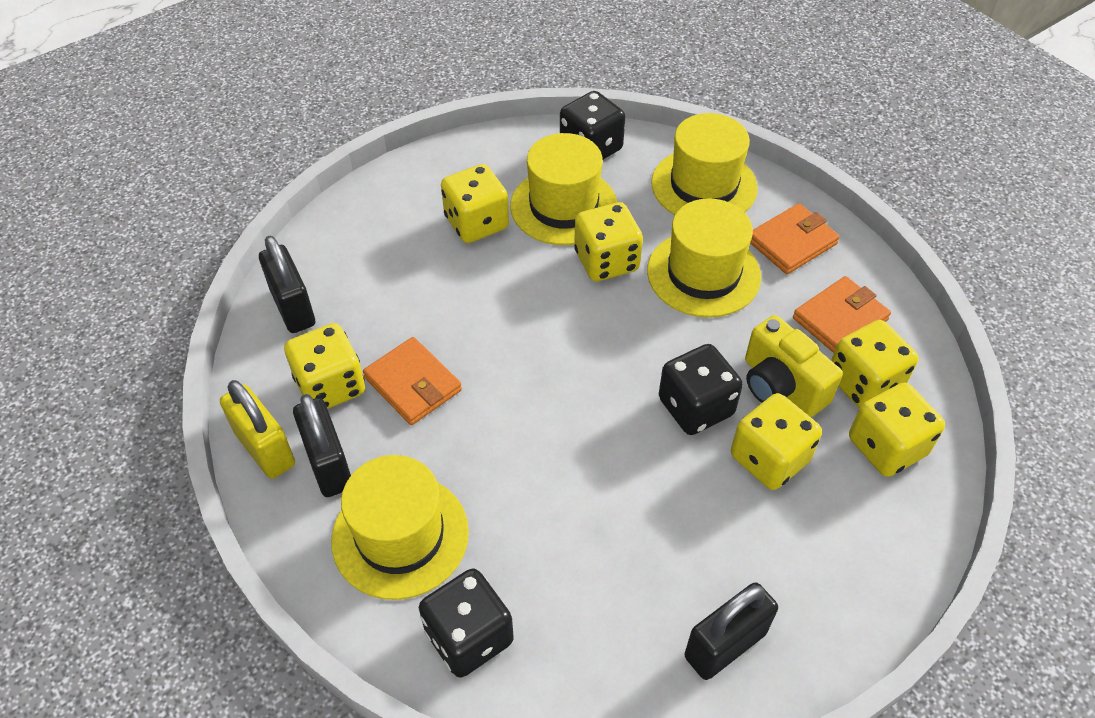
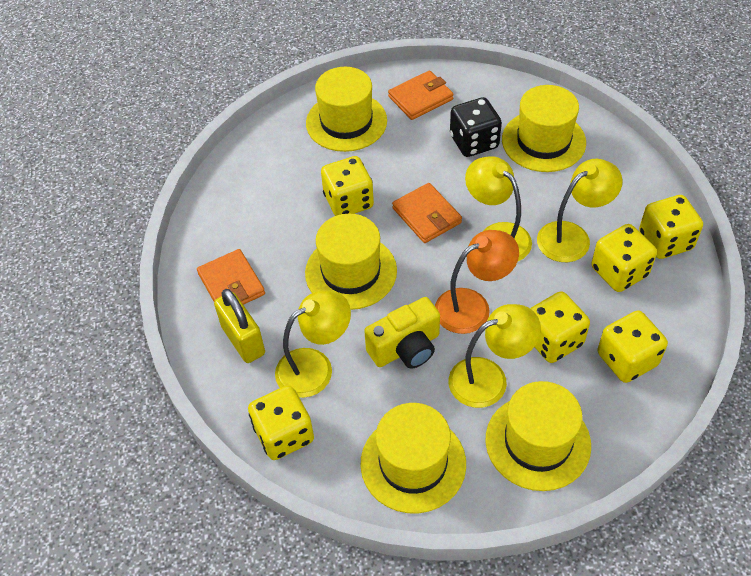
black dice: [419,568,514,677] [560,91,625,160] [659,344,743,435] = 3 -> [450,97,502,157] = 1
black padlock: [259,236,315,333] [293,394,351,497] [685,582,778,680] = 3 -> none = 0
orange lamp: none = 0 -> [435,230,519,334] = 1
yellow hat: [331,455,469,600] [510,133,617,245] [647,198,761,318] [651,113,758,215] = 4 -> [305,214,397,310] [306,67,387,152] [360,403,466,513] [485,381,591,491] [502,85,586,172] = 5
yellow lamp: none = 0 -> [275,290,351,398] [448,304,541,408] [465,157,532,261] [537,159,623,262] = 4

